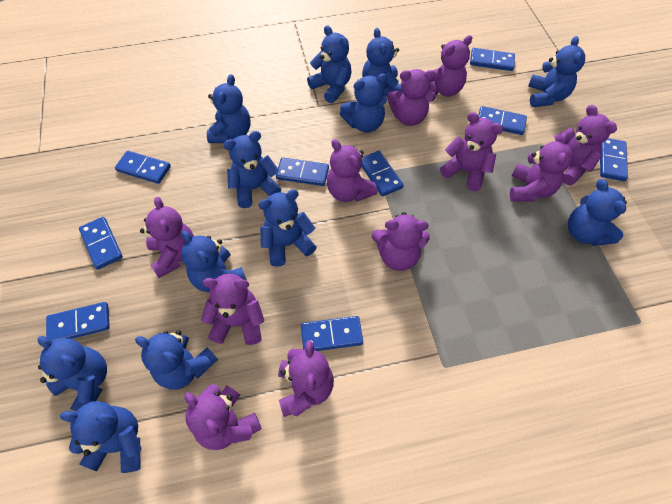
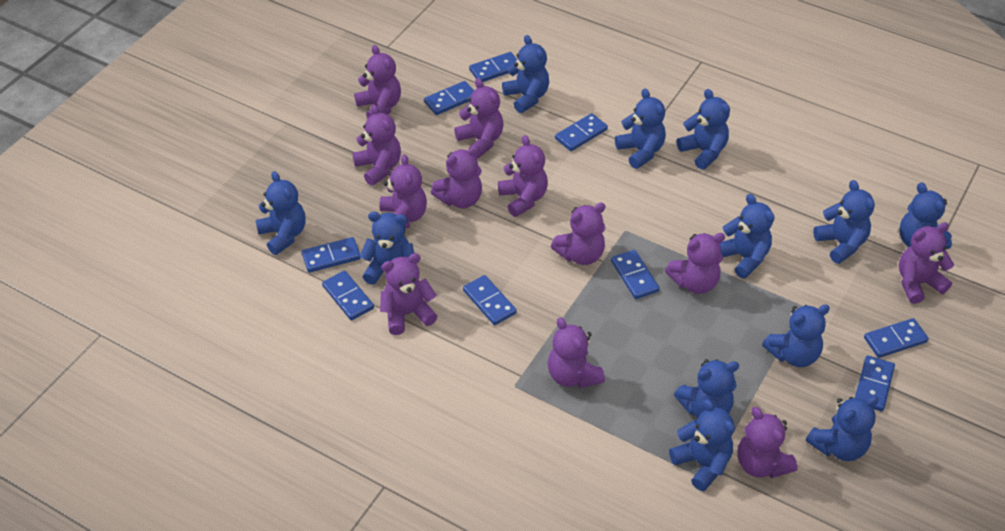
purple teddy bear: [140,197,194,278] [185,384,262,450] [201,274,265,345] [278,340,334,417] [327,139,378,202] [372,212,430,271] [387,69,436,126] [429,35,472,97] [440,112,503,191] [510,132,573,202] [554,105,617,185] = 11 -> [352,105,401,186] [354,45,401,119] [380,154,427,229] [380,253,438,335] [431,146,482,208] [454,78,504,158] [498,135,548,217] [548,317,605,388] [551,203,606,265] [665,233,725,294] [737,407,798,478] [899,222,954,304] = 12

